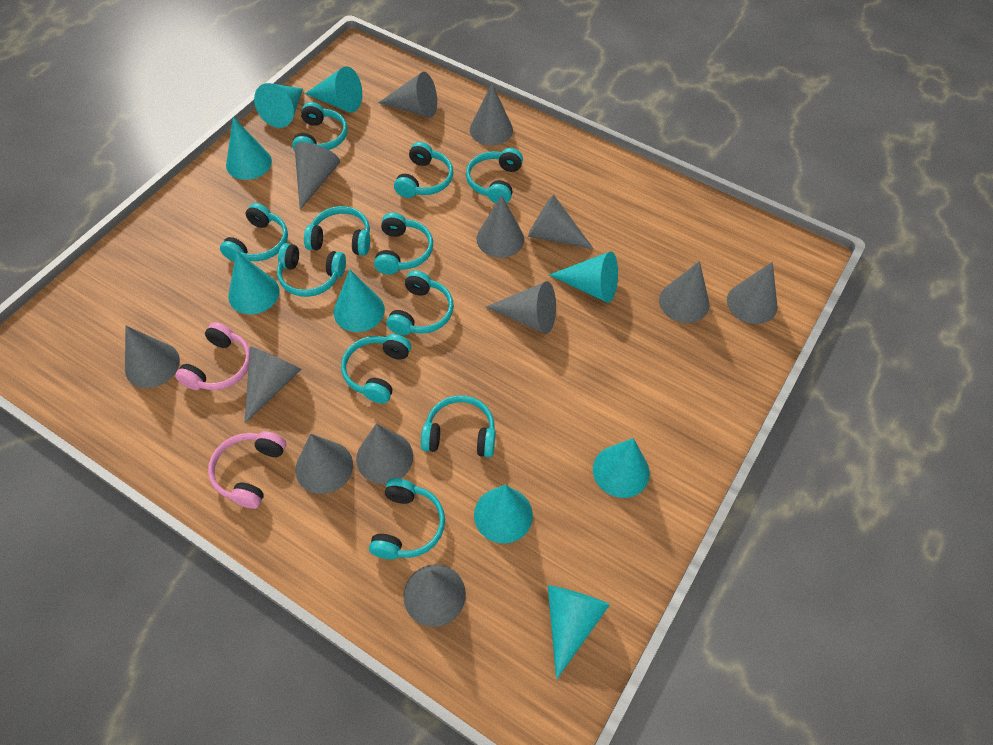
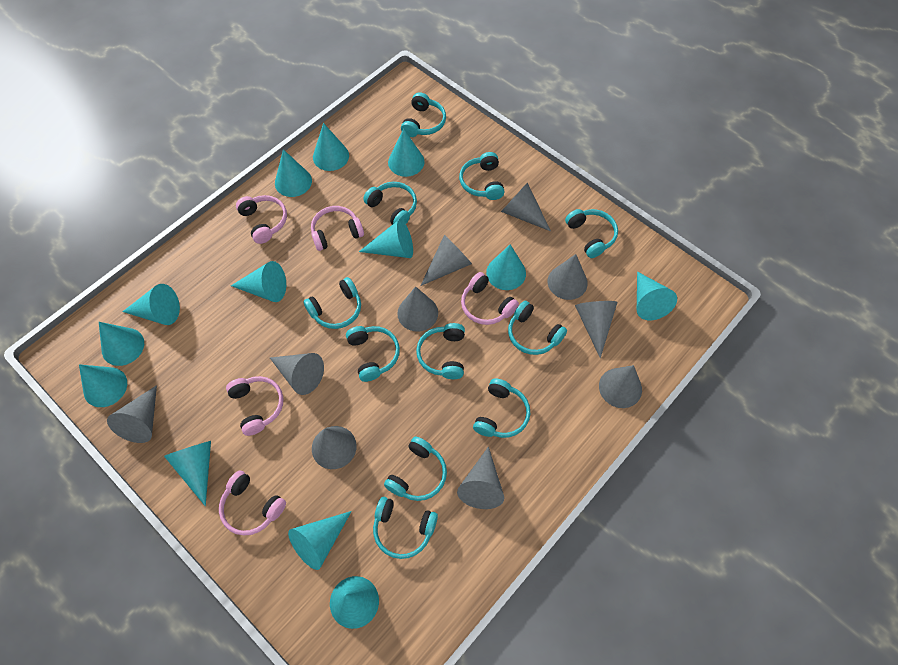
grey cone: [125,326,180,388] [244,346,302,423] [295,142,340,210] [295,434,353,494] [356,423,413,484] [378,72,437,118] [403,564,466,627] [470,84,513,145] [476,195,524,258] [486,281,556,334] [528,194,594,249] [659,261,710,323] [727,262,777,324] = 13 -> [107,385,157,443] [270,353,324,395] [312,426,357,469] [397,286,438,332] [420,235,472,286] [457,447,504,509] [501,182,551,231] [548,254,588,300] [575,301,617,358] [599,365,642,408] = 10
pink headphones: [175,322,250,390] [208,431,286,509] = 2 -> [219,471,286,535] [226,376,283,436] [236,195,287,244] [311,206,364,251] [461,272,519,325] = 5
turquoise cone: [226,117,272,180] [228,251,280,314] [254,83,303,128] [305,66,362,113] [334,269,385,332] [474,485,533,544] [548,585,610,680] [549,251,618,303] [593,438,650,498] = 9 -> [79,364,127,407] [99,322,144,366] [122,284,180,325] [164,441,211,506] [231,261,286,302] [275,149,312,197] [288,511,352,570] [313,123,349,171] [330,576,379,629] [359,219,413,258] [388,129,425,177] [486,244,526,290] [637,271,677,320] = 13

